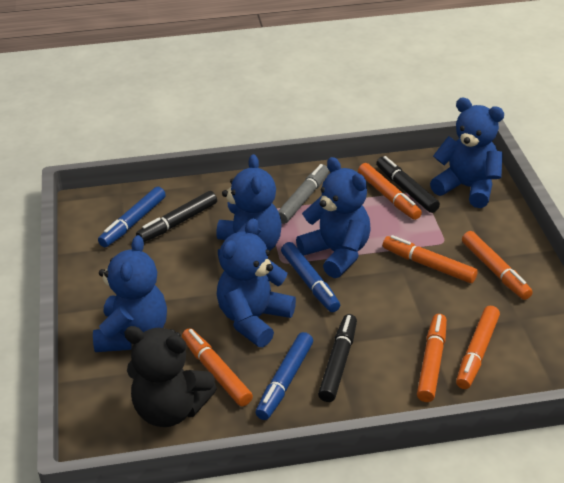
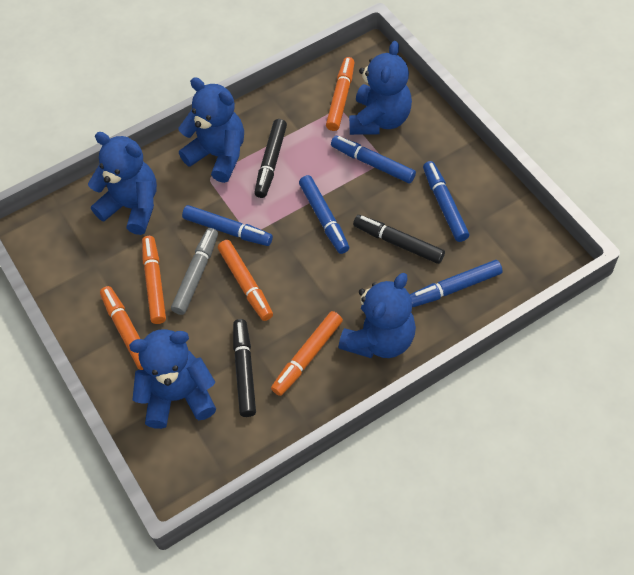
black teddy bear: [124,326,217,427] = 1 -> none = 0
blue marker: [98,187,166,247] [256,332,313,420] [281,242,340,312] = 3 -> [182,205,273,246] [299,175,349,254] [331,136,416,183] [410,260,502,307] [423,161,469,242] = 5
orange marker: [182,328,253,406] [358,163,422,220] [383,235,478,283] [417,314,447,402] [456,306,500,389] [462,231,533,300] = 6 -> [100,286,143,370] [142,236,166,324] [218,240,273,321] [271,311,343,396] [326,57,355,131] = 5

